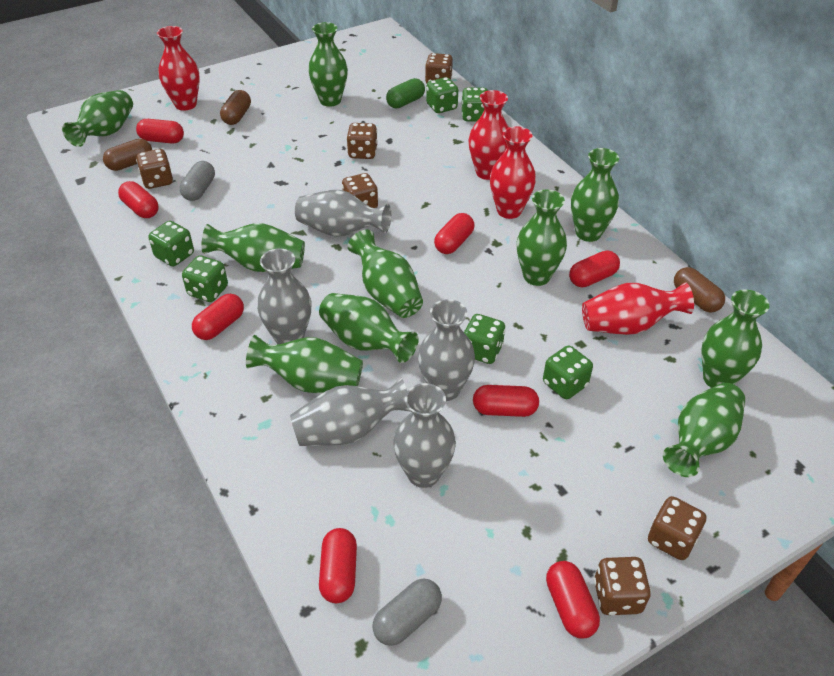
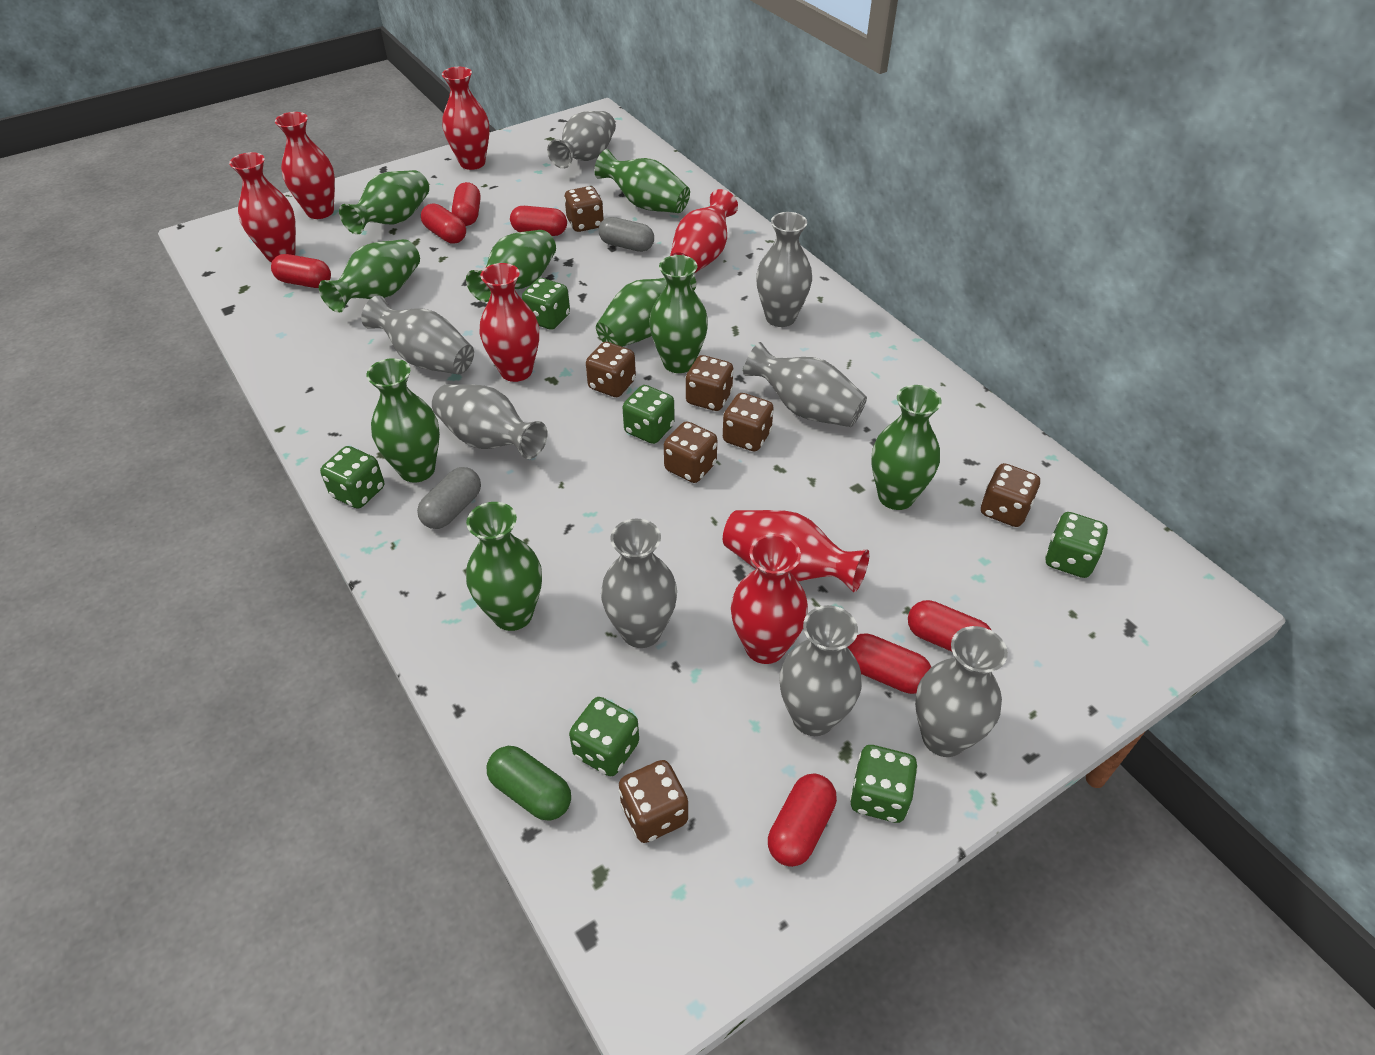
brown capsule: [103,139,152,171] [220,90,251,125] [674,267,725,312] = 3 -> none = 0
brown dice: [136,149,173,189] [342,173,378,208] [346,123,377,159] [425,53,453,84] [594,557,651,615] [648,496,706,560] = 6 -> [564,186,604,232] [586,342,636,397] [619,760,688,843] [664,421,717,483] [685,355,734,411] [723,393,774,451] [981,463,1040,527] = 7
green vase: [62,90,133,147] [201,223,305,272] [246,335,363,393] [308,22,348,107] [319,293,419,363] [348,230,423,318] [517,190,567,286] [571,148,619,242] [663,383,745,477] [702,290,769,388] = 10 -> [319,239,420,313] [339,170,429,235] [366,358,440,483] [466,230,556,302] [466,502,542,631] [594,149,690,213] [596,275,696,347] [649,255,708,373] [871,385,942,510] = 9
grey vase: [257,248,311,344] [290,378,412,446] [295,190,391,236] [393,383,456,488] [418,299,475,401] = 5 -> [361,295,474,374] [432,384,548,459] [547,111,616,169] [601,519,677,648] [743,342,867,427] [756,212,812,327] [780,605,862,736] [915,626,1008,757] = 8
red capsule: [118,181,159,218] [136,119,184,144] [192,294,244,340] [319,528,357,603] [434,213,474,254] [473,385,539,417] [546,561,600,638] [569,250,620,287] = 8 -> [271,254,331,288] [421,203,466,244] [452,182,481,226] [510,206,567,236] [768,774,837,867] [848,633,931,694] [908,600,992,652] = 7
red vase: [157,26,200,111] [469,90,509,180] [490,126,536,219] [582,282,694,335] = 4 -> [229,152,296,262] [275,112,335,219] [442,67,489,170] [479,263,539,382] [670,189,738,274] [723,510,870,592] [731,534,808,664] = 7

